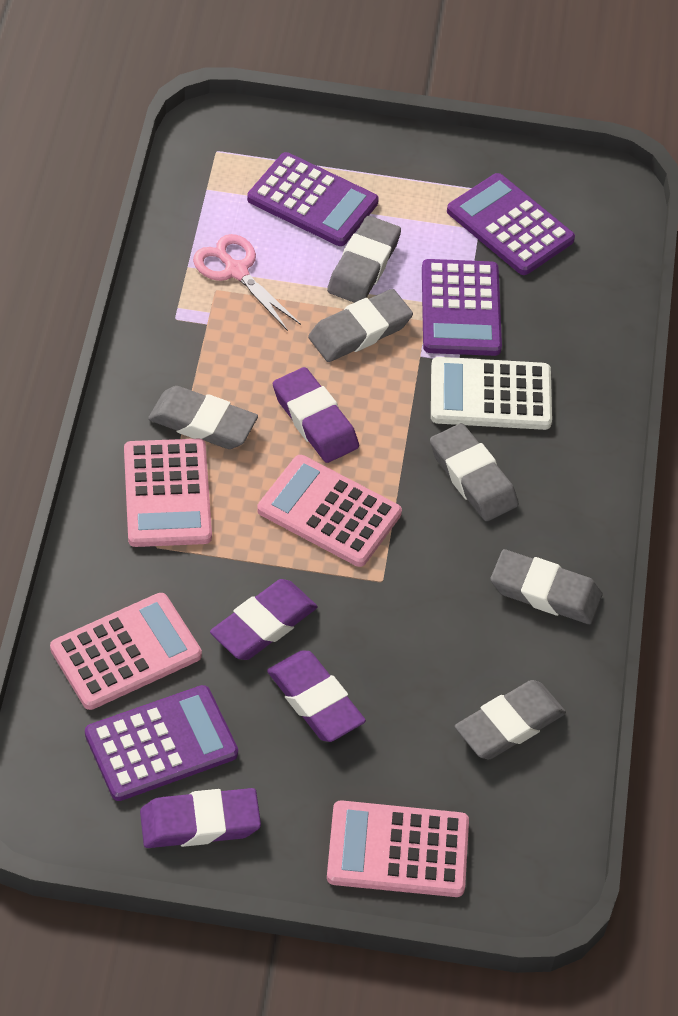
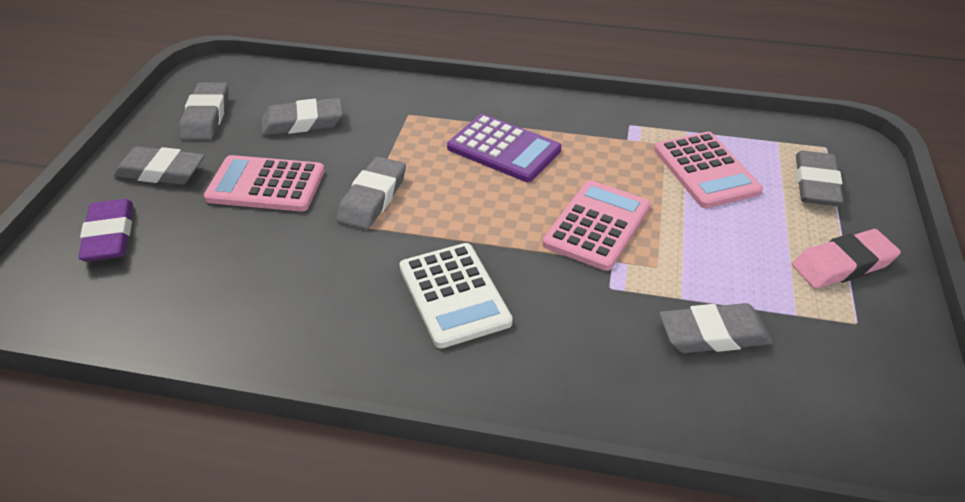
pink calculator: [50,593,202,710] [124,439,212,547] [257,455,402,567] [327,800,469,897] = 4 -> [204,155,325,212] [543,180,651,271] [654,131,763,208] = 3
pink eraser: none = 0 -> [792,229,901,289] = 1
pink scissors: [193,234,301,331] = 1 -> none = 0
purple calculator: [85,685,238,801] [247,152,379,246] [422,259,502,356] [447,173,575,275] = 4 -> [447,114,562,182] = 1
purple eraser: [140,788,261,848] [210,579,317,660] [267,650,366,742] [273,367,359,463] = 4 -> [78,199,133,262] = 1

